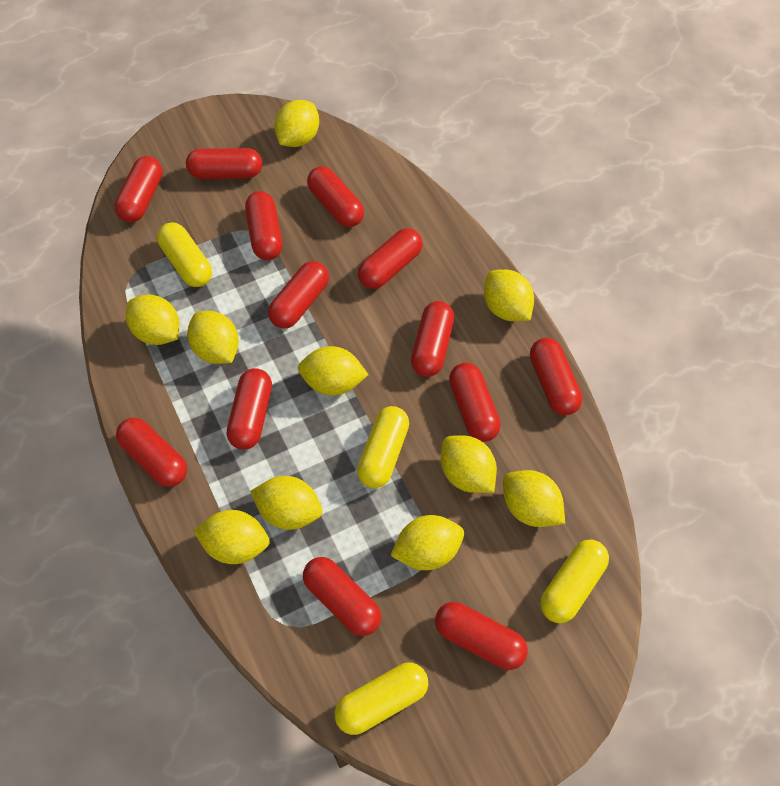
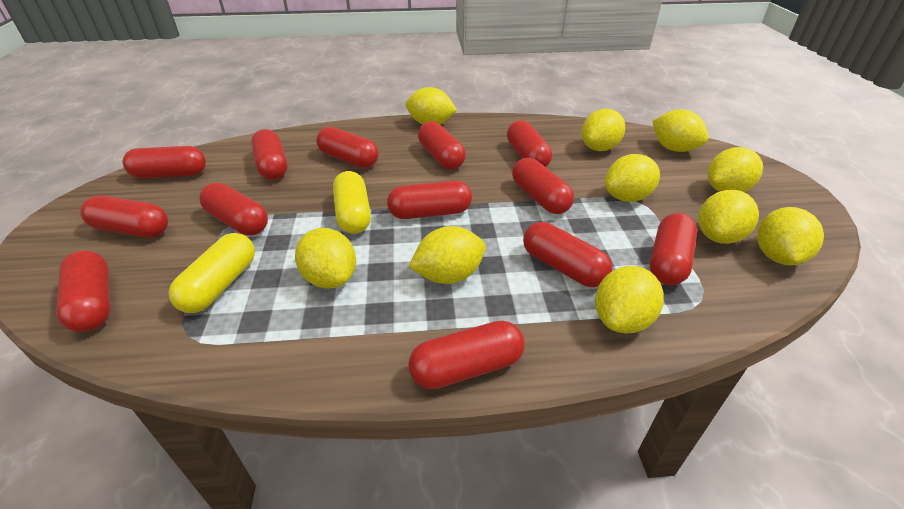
yellow capsule: [157,222,212,287] [335,663,428,735] [357,406,409,488] [540,539,609,623] = 4 -> [169,233,255,313] [333,171,371,234] = 2

